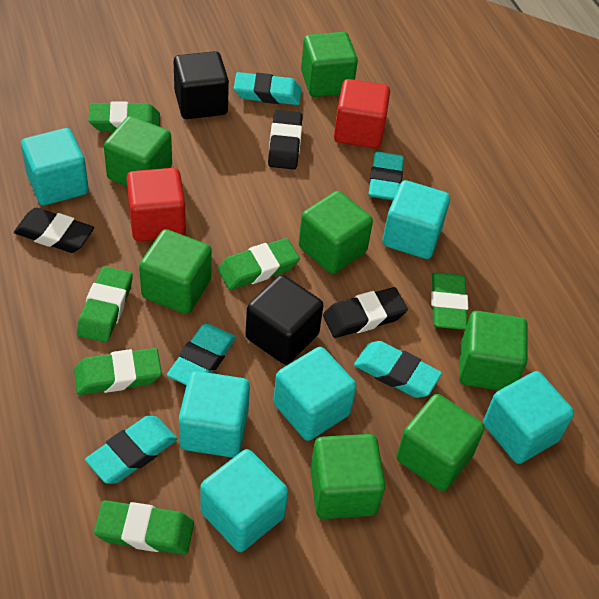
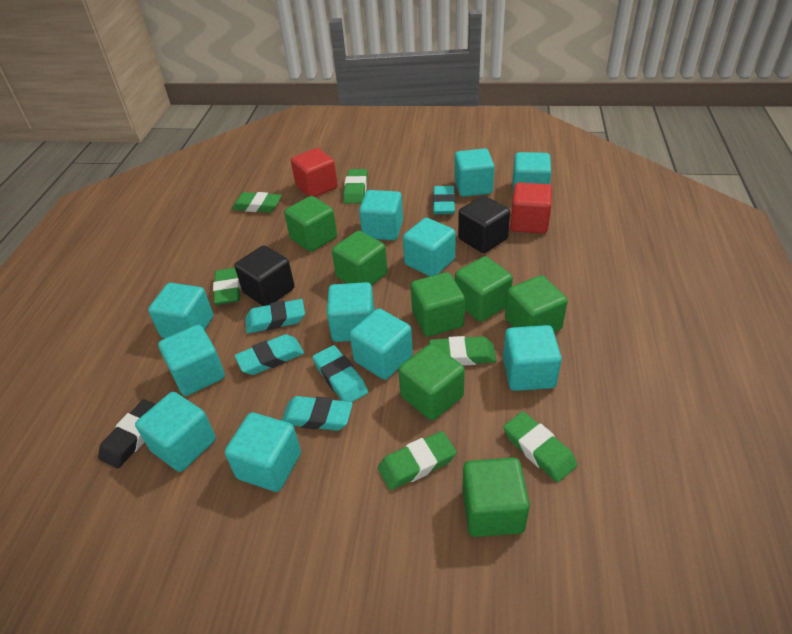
black eraser: [14,208,94,253] [268,110,302,169] [323,287,408,338] = 3 -> [98,399,156,469] = 1
turquoise cube: [21,128,89,205] [179,371,250,458] [200,449,288,552] [273,347,356,441] [383,180,450,259] [483,371,574,464] = 6 -> [135,392,216,472] [148,283,213,338] [158,325,225,396] [225,413,301,492] [327,282,375,342] [350,308,413,380] [359,190,403,240] [403,218,456,276] [454,148,494,197] [503,325,562,391] [512,152,551,195] = 11

